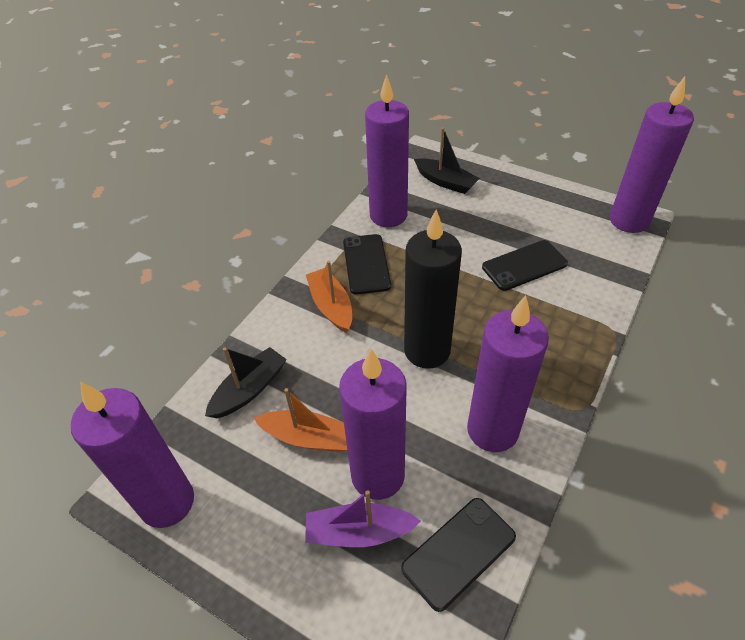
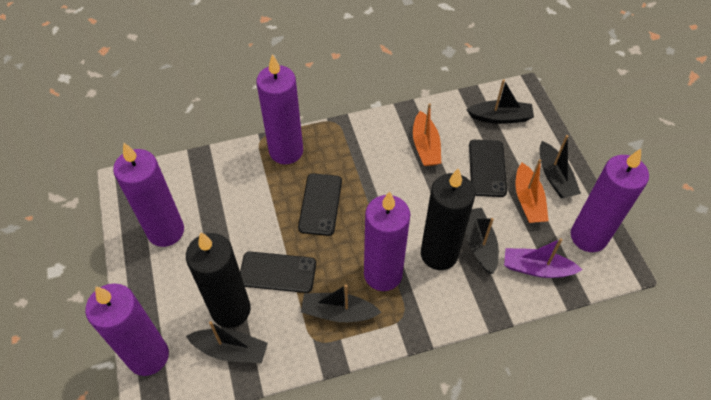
black boat: [205,347,287,418] [414,127,480,194] = 2 -> [186,321,268,363] [301,284,382,322] [466,79,534,124] [466,208,499,274] [540,135,581,198] = 5
black candle: [404,210,462,369] = 1 -> [186,232,251,328] [421,168,475,270] = 2

